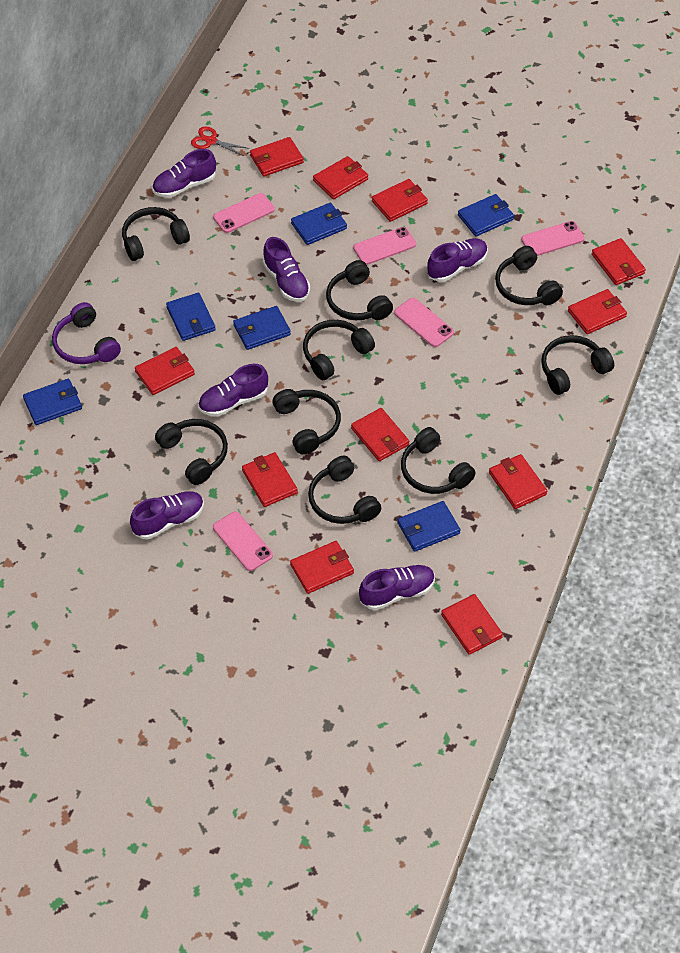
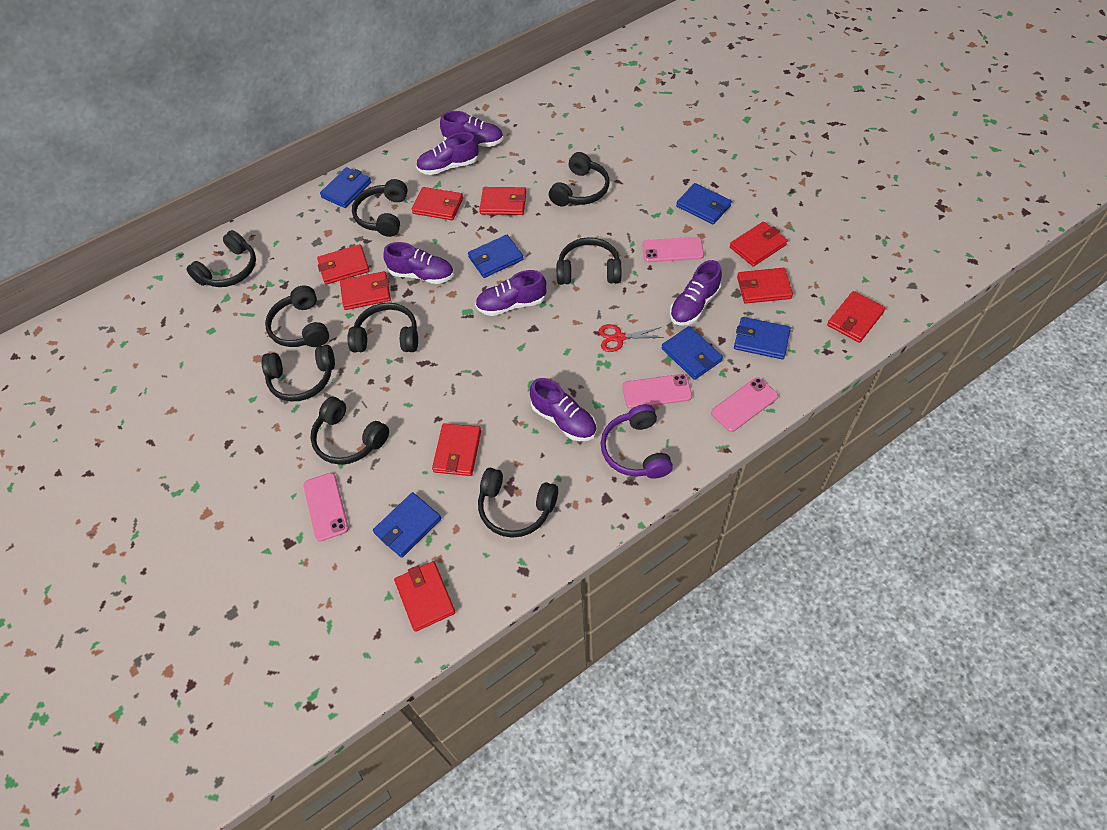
pink phone: [213,193,275,233] [213,511,273,571] [353,227,416,265] [394,298,454,347] [521,221,585,256] = 5 -> [303,473,349,542] [622,374,692,409] [642,237,704,262] [711,377,778,432] = 4
red wallet: [135,347,195,395] [242,452,298,507] [250,137,304,176] [290,541,354,594] [313,156,368,199] [351,408,409,461] [372,179,428,222] [441,594,503,655] [489,454,547,509] [568,289,627,334] [592,238,646,285] = 11 -> [317,244,369,285] [340,271,391,310] [394,561,456,632] [412,187,463,220] [432,423,481,476] [479,187,526,215] [730,221,787,267] [737,268,793,304] [827,291,886,343] = 9

